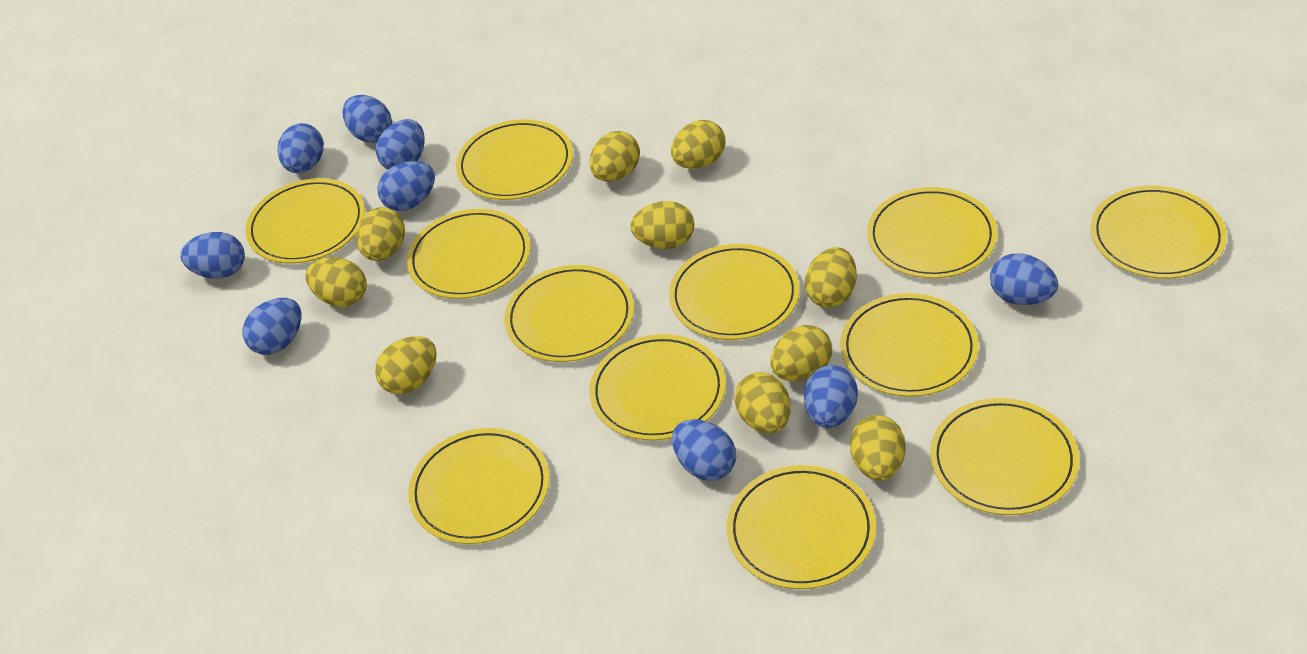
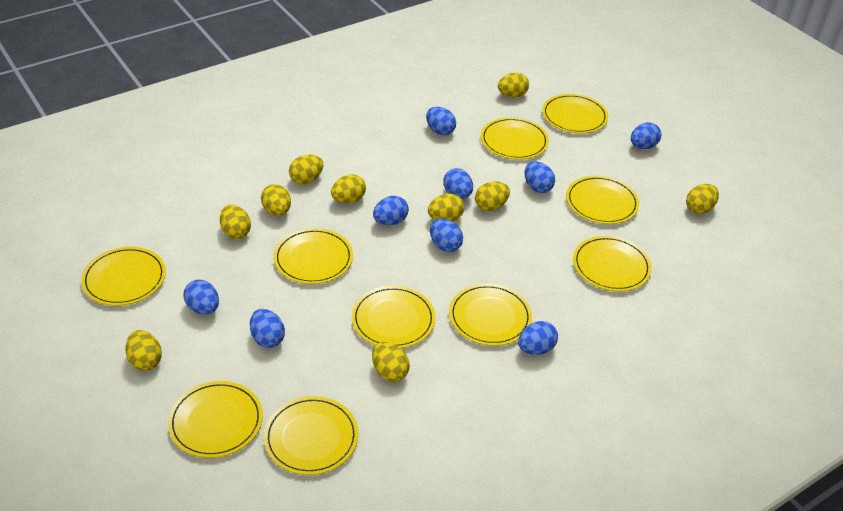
yellow plate: [246,178,365,263] [407,209,530,299] [408,428,549,544] [456,119,573,200] [505,265,634,362] [590,334,726,441] [669,244,799,340] [727,465,876,589] [840,293,979,397] [867,187,997,278] [930,398,1079,515] [1091,186,1227,279] = 12 -> [81,247,166,306] [168,381,263,458] [264,396,358,475] [273,228,353,284] [352,286,436,348] [449,283,532,346] [481,117,549,160] [542,94,608,134] [566,175,640,224] [573,236,652,292] = 10

